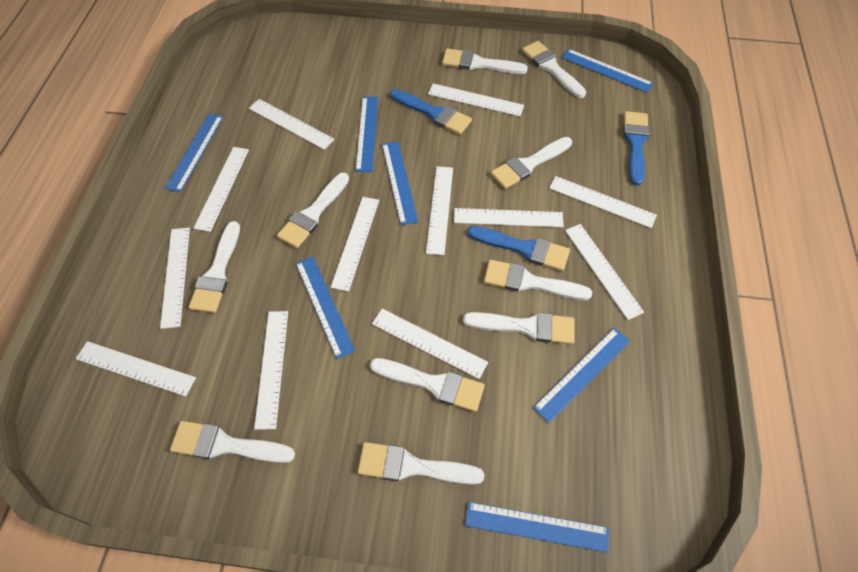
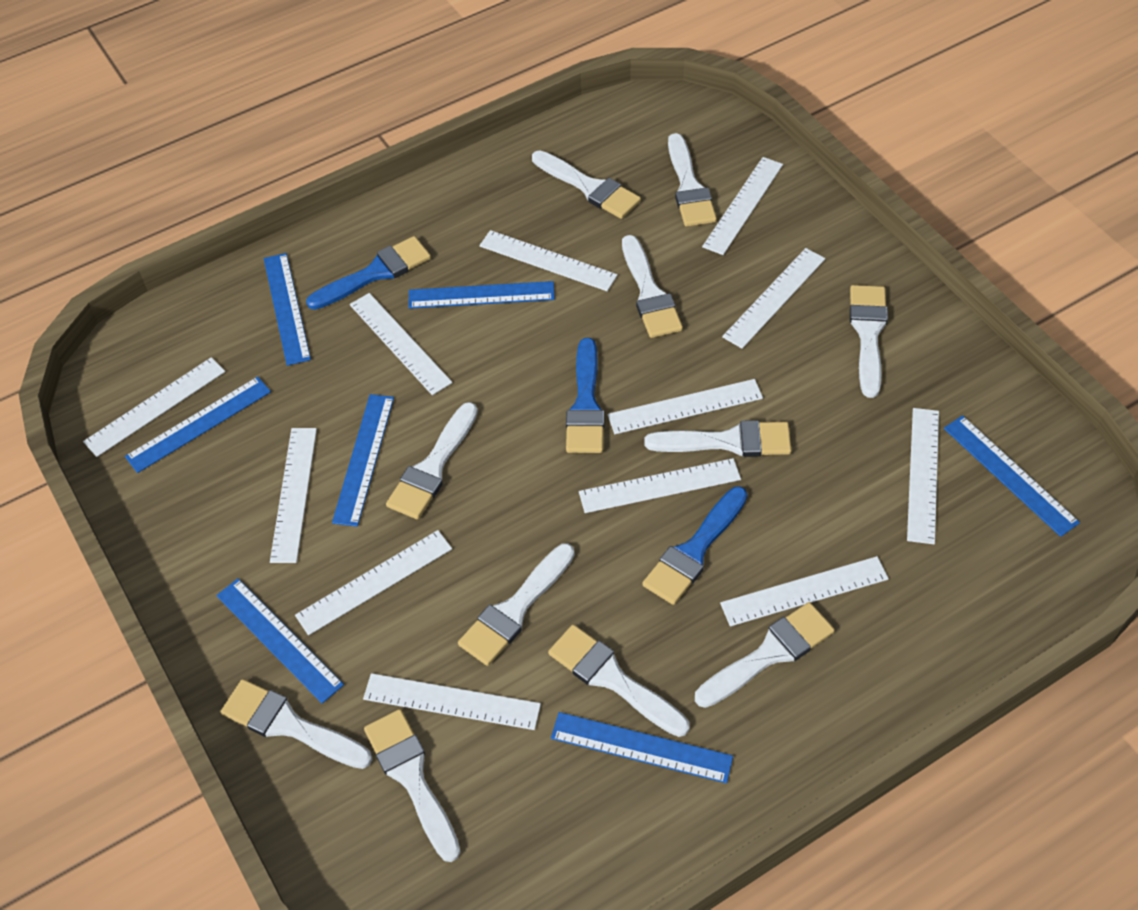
white brush: [170,421,295,463] [189,221,240,313] [277,172,349,248] [358,442,484,485] [370,358,485,412] [442,48,528,74] [463,312,575,344] [484,260,592,300] [491,137,572,189] [522,41,586,98] = 10 -> [221,679,372,769] [364,709,461,862] [386,402,478,519] [458,543,575,666] [532,150,641,219] [548,625,689,737] [622,235,683,338] [644,420,792,457] [668,133,717,227] [695,602,835,708] [850,285,888,398] = 11

